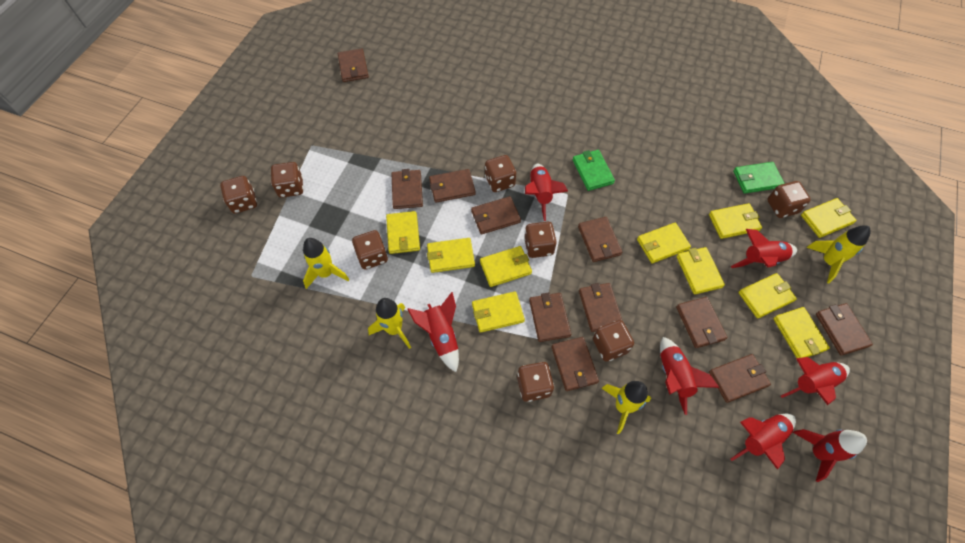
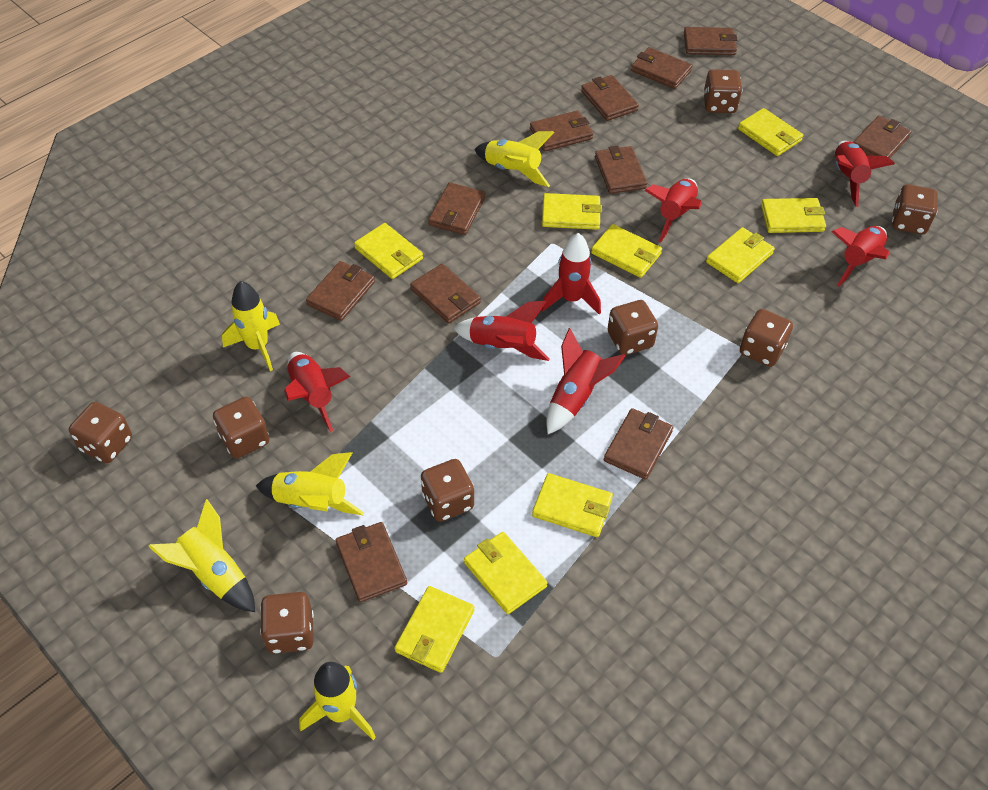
green wallet: [572,150,615,191] [733,162,785,194] = 2 -> none = 0
yellow rocket: [303,238,349,289] [368,298,411,349] [601,381,651,434] [806,225,871,283] = 4 -> [148,499,255,612] [222,281,280,371] [256,452,364,515] [299,662,376,740] [474,131,554,187] = 5
yellow wallet: [386,211,420,254] [427,238,475,273] [472,291,525,333] [480,246,532,287] [637,223,691,263] [676,247,725,295] [709,203,762,239] [738,273,797,319] [773,307,830,358] [801,198,856,238] = 10 -> [354,223,423,279] [395,586,474,673] [464,532,548,614] [532,473,613,537] [542,193,602,230] [591,224,662,278] [706,227,775,283] [738,108,803,156] [761,198,826,233] = 9

